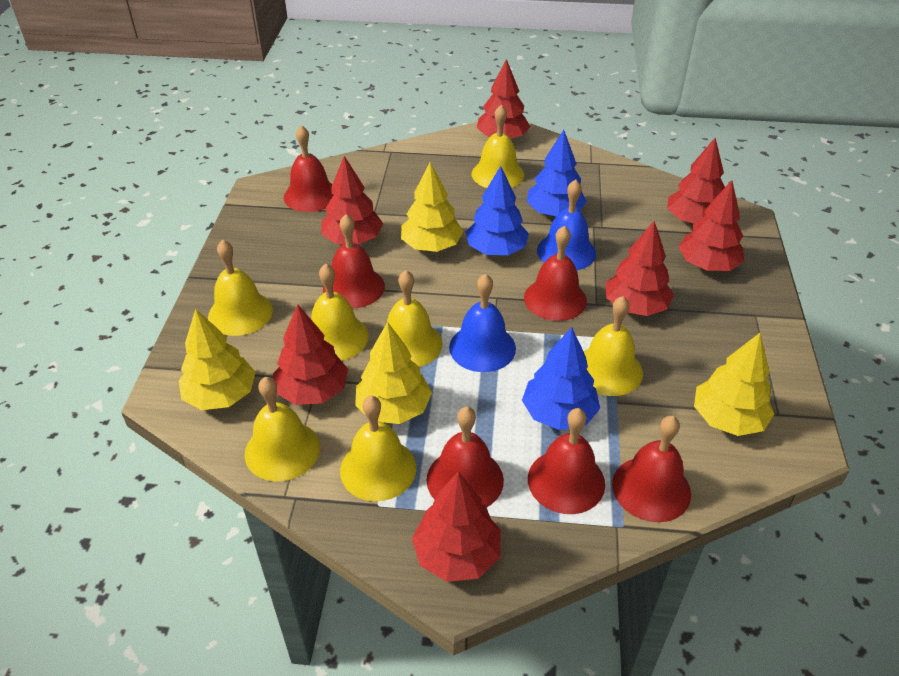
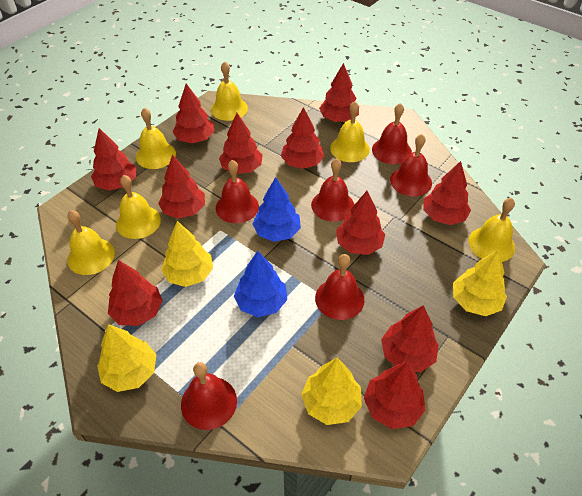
blue bell: [449,274,516,372] [537,179,596,270] = 2 -> none = 0
blue tree: [466,166,529,255] [522,327,600,430] [526,130,587,217] = 3 -> [234,251,287,317] [252,177,301,242] = 2
red tree: [273,304,349,405] [321,156,383,245] [412,472,501,582] [477,59,530,138] [605,221,674,316] [667,138,725,225] [679,180,744,271] = 7 -> [91,128,136,190] [108,260,163,326] [158,155,205,219] [173,83,215,143] [219,113,263,174] [281,107,324,169] [319,63,359,122] [336,191,385,255] [364,361,425,429] [381,305,439,372] [423,161,471,225] = 11
yellow bell: [208,239,273,336] [245,377,320,481] [311,264,369,361] [340,396,416,501] [379,270,443,367] [472,105,524,188] [584,296,643,396] = 7 -> [67,210,115,275] [116,175,161,239] [136,108,176,169] [211,61,248,121] [330,101,370,162] [468,198,515,262] = 6

